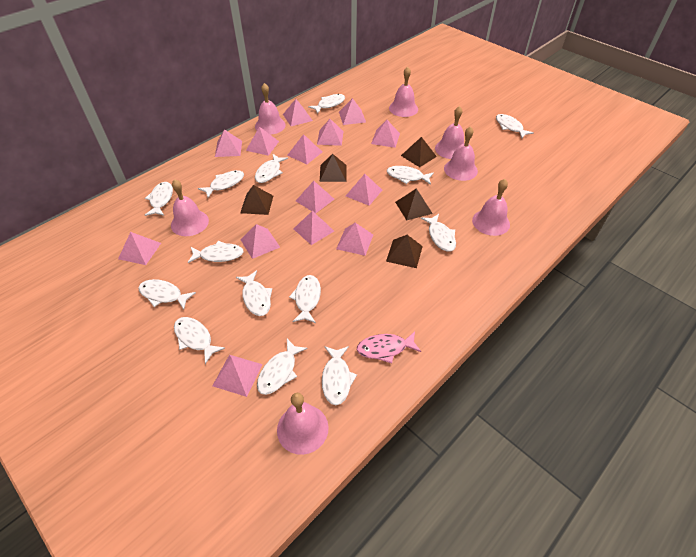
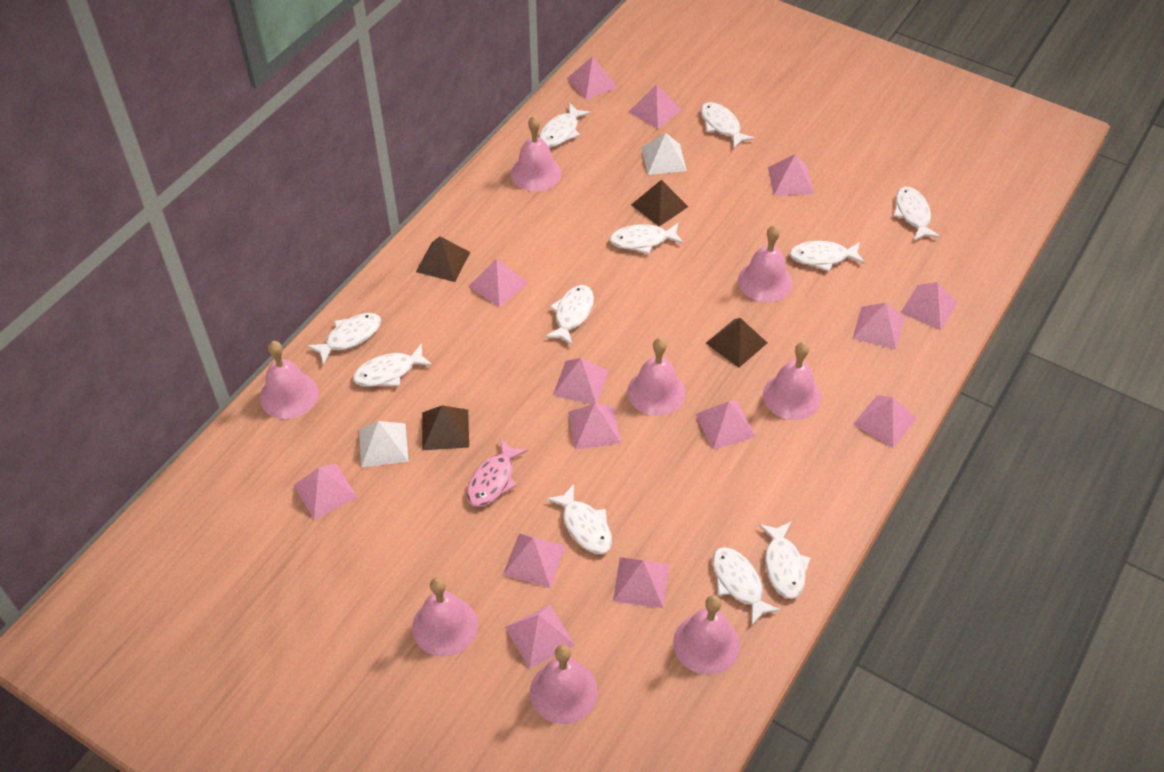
brown pyramid: [240,185,273,215] [320,154,346,182] [386,235,423,268] [395,188,433,220] [401,137,437,167] = 5 -> [416,236,470,282] [422,406,469,450] [631,180,688,226] [706,318,767,367] = 4
pink bell: [171,179,209,236] [255,83,286,135] [277,393,329,455] [389,67,418,117] [435,106,464,159] [444,126,478,181] [472,179,510,236] = 7 -> [260,341,318,419] [412,577,478,657] [511,116,561,192] [530,645,598,724] [627,338,685,416] [673,595,740,675] [738,225,792,302] [763,342,821,420] = 8
white fish: [138,279,196,309] [145,182,173,216] [174,317,225,364] [188,241,244,263] [198,170,244,198] [236,270,272,316] [255,154,288,183] [257,339,308,395] [289,275,321,323] [308,94,345,114] [322,346,357,405] [387,166,434,185] [421,214,456,252] [496,114,534,138] = 14 -> [307,313,381,365] [353,343,433,387] [539,103,591,147] [545,285,594,346] [546,484,612,554] [610,223,684,254] [701,102,755,149] [712,547,781,625] [759,521,811,599] [790,241,865,272] [894,187,941,241] = 11
white pyramid: none = 0 -> [359,421,409,467] [641,133,687,175] = 2

